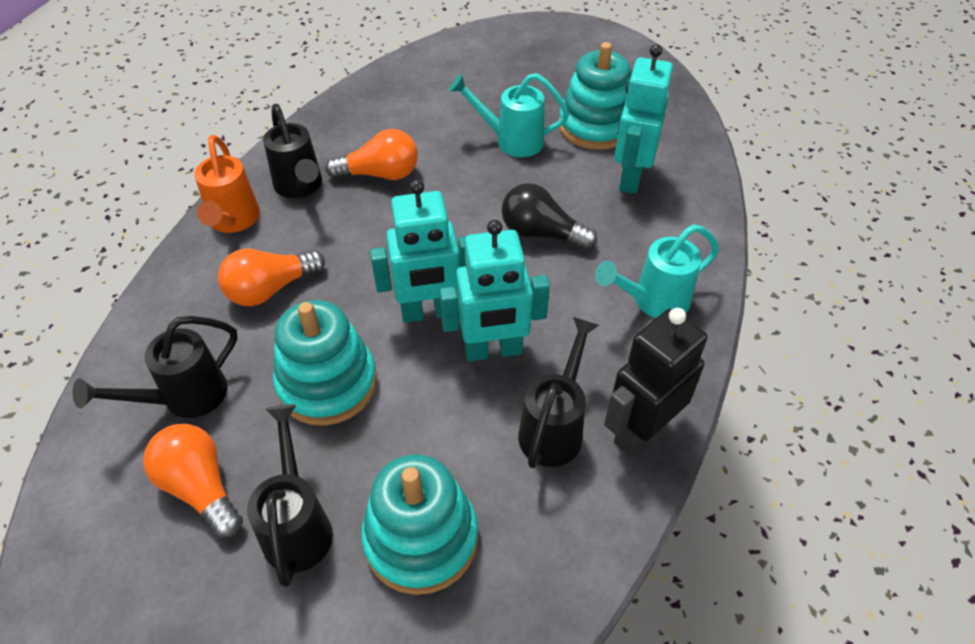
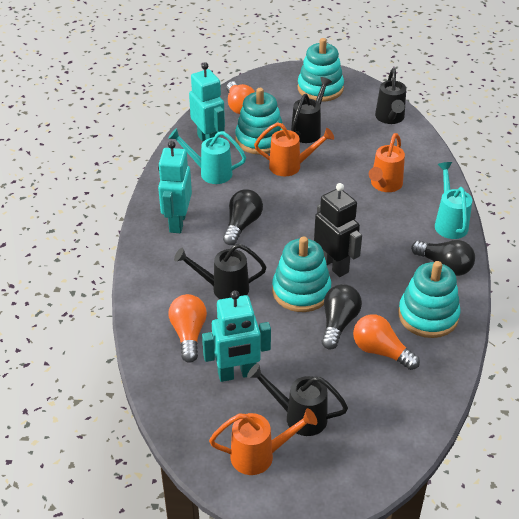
black light bulb: [502,183,597,250] = 1 -> [223,189,263,245] [322,284,362,350] [411,240,475,276] = 3
orange watering can: [194,135,260,233] = 1 -> [209,408,317,475] [254,122,334,176] [369,133,405,192] = 3
turquoise stacking toy: [273,300,377,426] [361,454,478,595] [559,42,631,150] = 3 -> [235,88,282,155] [272,237,331,312] [298,38,344,102] [398,261,461,338] = 4

